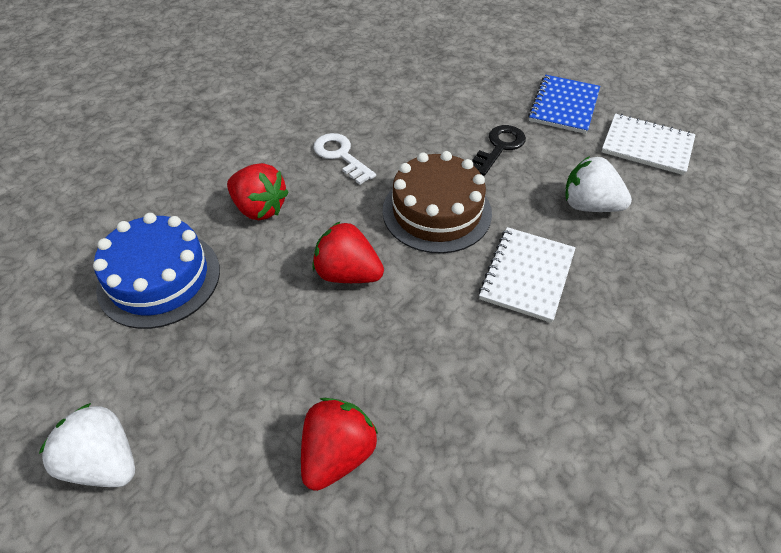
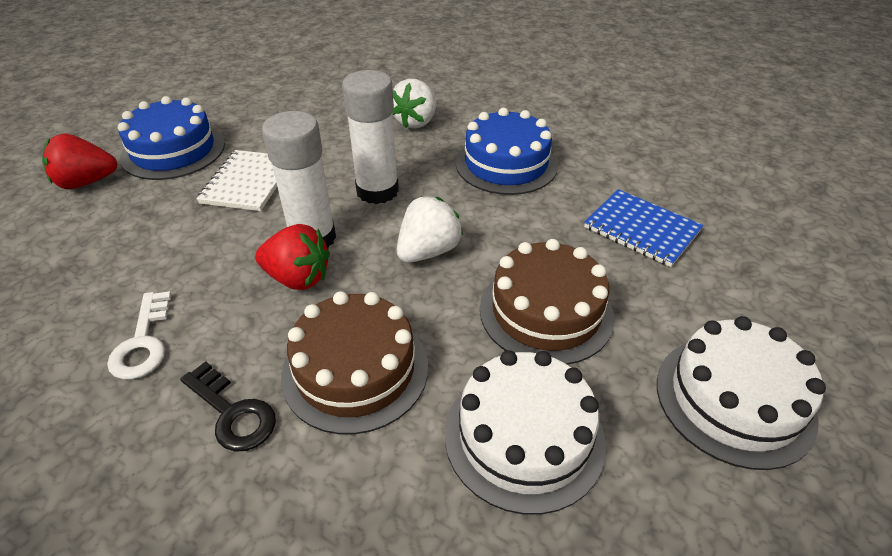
blue cake: [93,213,220,329] = 1 -> [118,96,225,180] [456,108,558,195] = 2
brown cake: [383,151,492,254] = 1 -> [281,291,428,435] [480,239,614,365] = 2
red strawberry: [227,163,288,220] [301,398,378,491] [312,221,384,283] = 3 -> [42,133,118,189] [255,224,330,290] = 2
white cake: none = 0 -> [445,350,606,515] [657,316,826,470] = 2
white glue stick: none = 0 -> [262,111,336,249] [342,70,399,204] = 2
white notebook: [479,227,576,323] [602,113,696,175] = 2 -> [196,150,277,211] = 1

